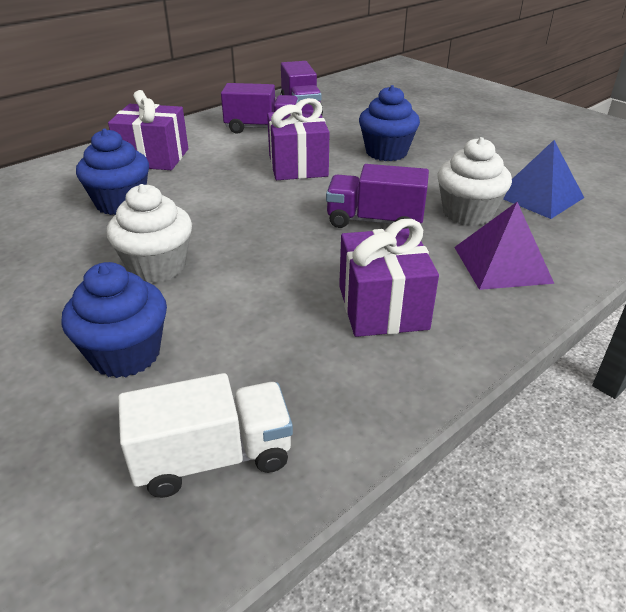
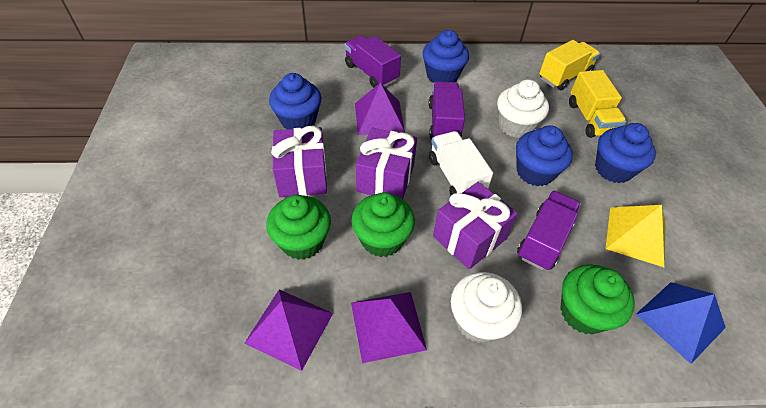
blue cupcake: [62,262,167,378] [76,129,149,215] [359,85,420,161] = 3 -> [269,73,322,129] [423,30,469,83] [516,125,573,186] [595,123,656,183] = 4
green cupcake: none = 0 -> [266,195,331,260] [351,192,415,257] [560,264,634,335] = 3
purple pyramid: [454,202,554,290] = 1 -> [244,290,333,371] [351,292,427,363] [355,82,405,135] = 3
yellow pyramid: none = 0 -> [606,205,666,267] = 1
yellow truck: none = 0 -> [539,40,600,90] [569,70,626,138] = 2

